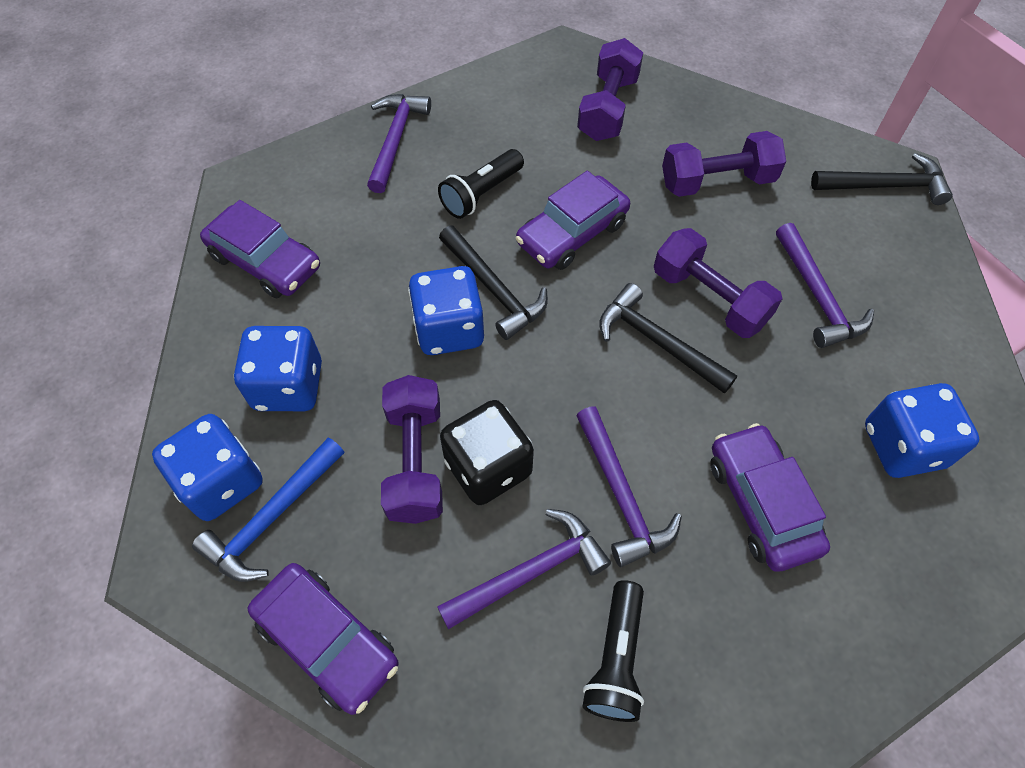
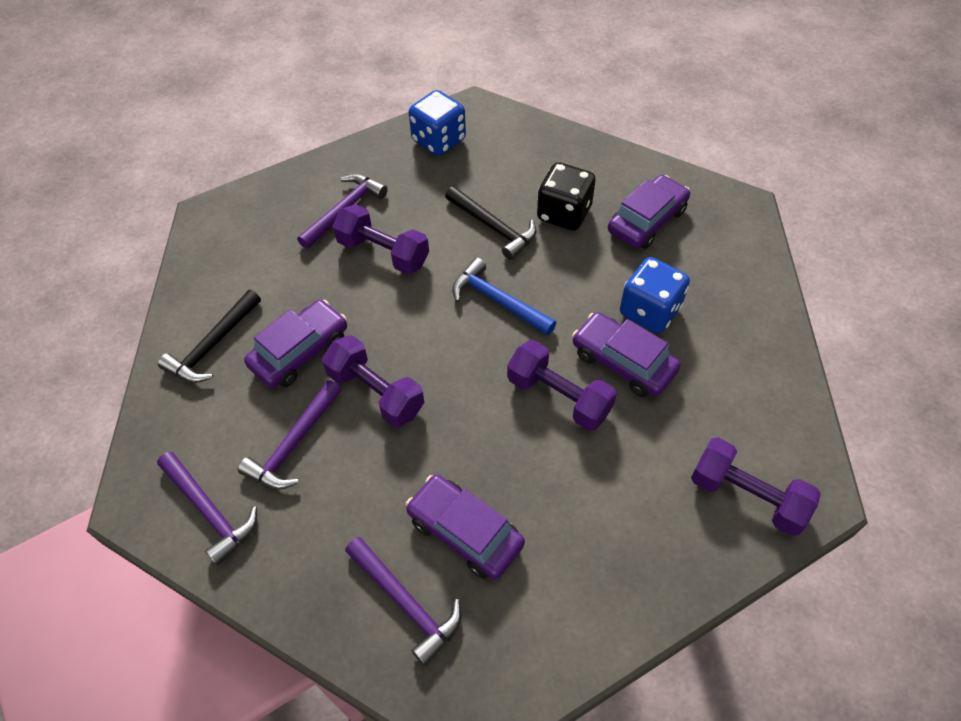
black flashlight: [438,149,524,219] [583,580,644,722] = 2 -> none = 0
black hammer: [439,226,548,340] [599,283,737,394] [811,153,953,205] = 3 -> [158,290,261,383] [445,186,536,260] = 2
blue dice: [152,414,263,521] [234,326,322,411] [408,266,484,355] [865,383,980,478] = 4 -> [409,90,466,156] [620,257,690,333] = 2

